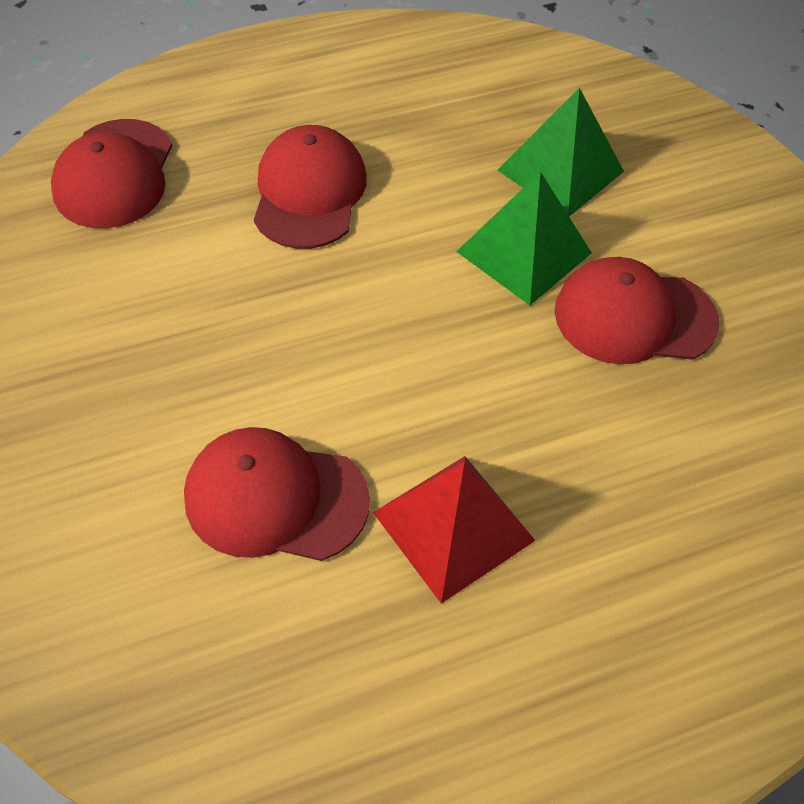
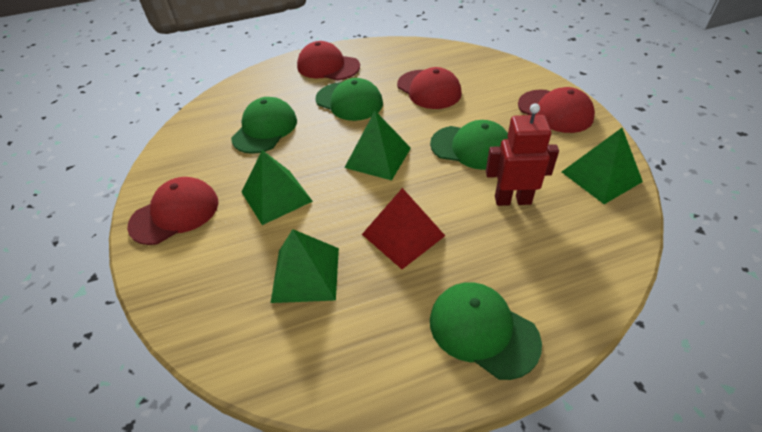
green cap: none = 0 -> [231,97,297,154] [316,78,383,121] [430,120,508,170] [430,282,542,380] = 4
green pyramid: [456,171,592,305] [498,88,624,216] = 2 -> [242,150,313,225] [271,229,339,303] [344,111,411,180] [562,128,643,204] = 4
red robot: none = 0 -> [486,103,559,206] = 1

